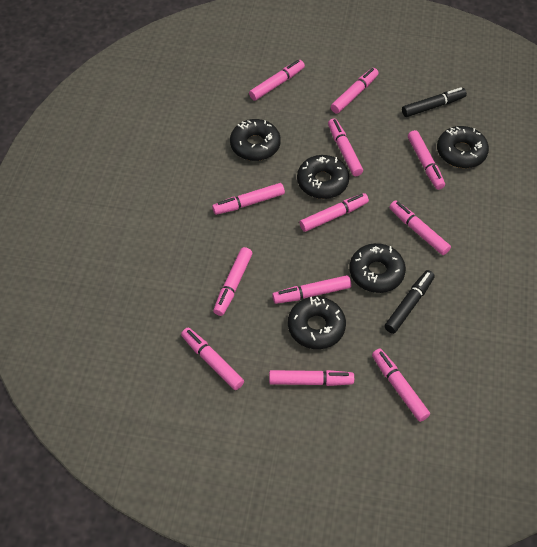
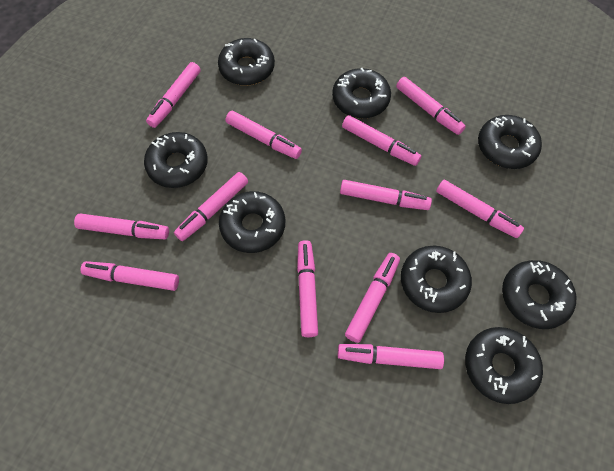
black donut: [230,119,281,161] [288,296,346,349] [297,155,349,199] [349,243,406,293] [437,126,489,168] = 5 -> [144,132,208,188] [218,38,275,86] [219,191,286,253] [332,68,391,118] [401,246,472,313] [465,327,543,404] [478,115,542,169] [502,260,576,329] = 8
black marker: [384,270,435,334] [402,87,467,117] = 2 -> none = 0

